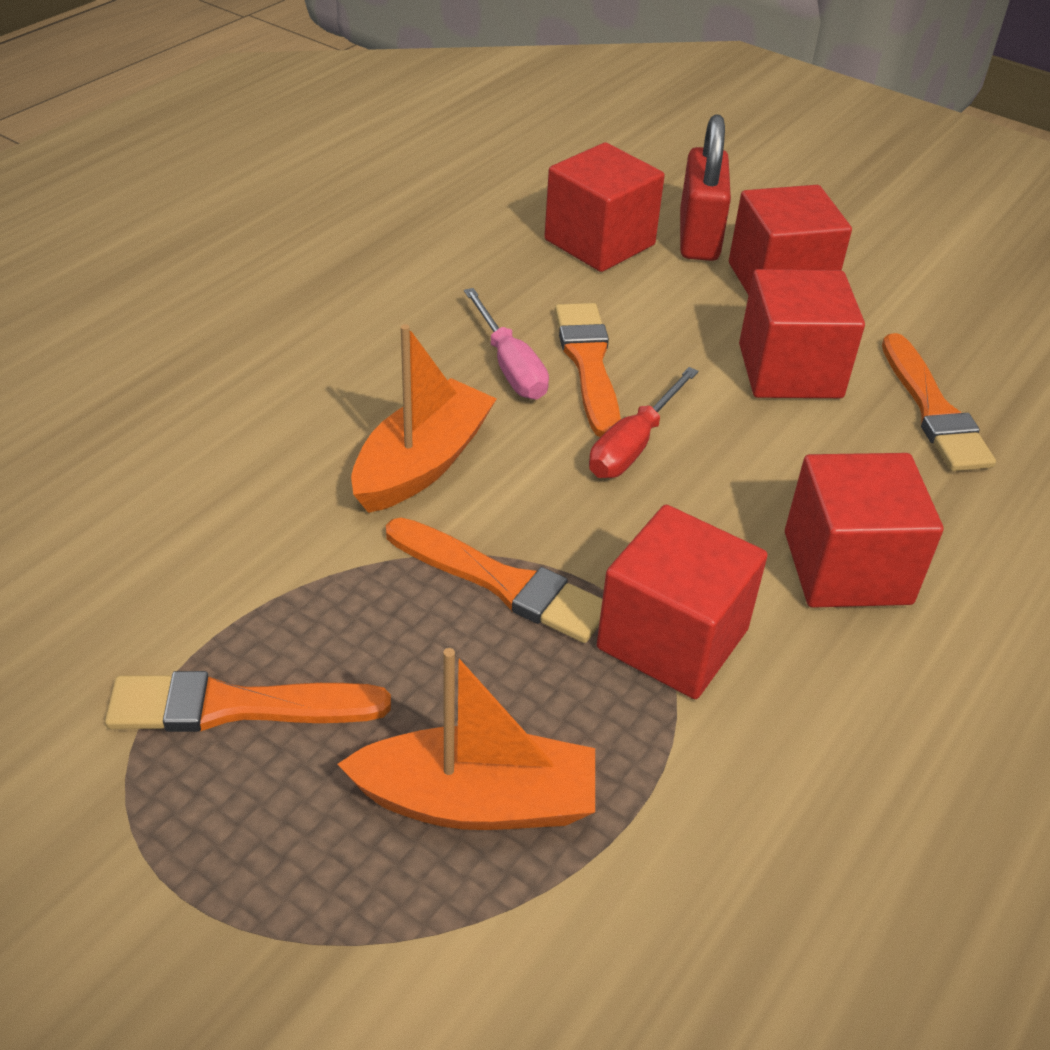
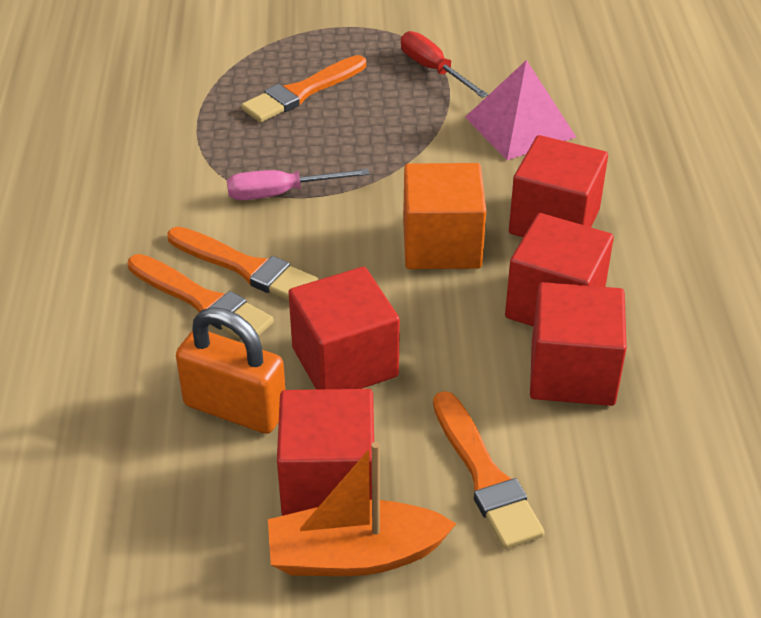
orange boat: [337,648,595,830] [351,324,497,513] = 2 -> [268,442,456,576] = 1
orange cube: none = 0 -> [403,163,486,269] = 1
orange padlock: none = 0 -> [176,307,286,434] = 1
pink pyramid: none = 0 -> [465,60,576,160] = 1
red padlock: [680,114,731,261] = 1 -> none = 0

